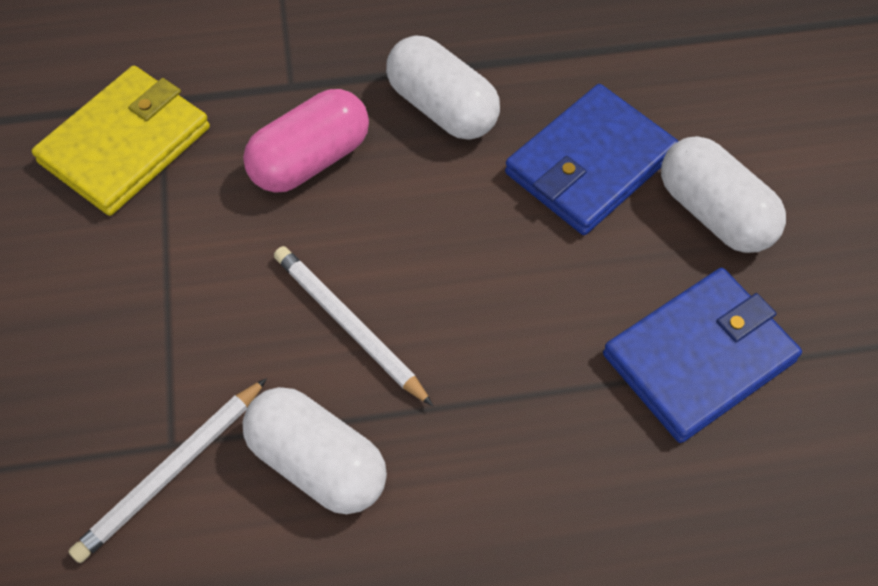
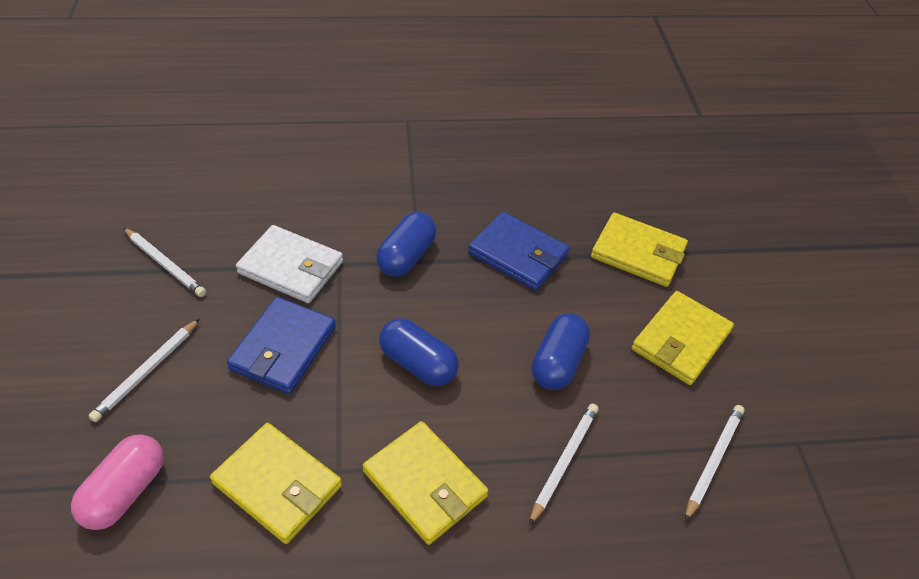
blue capsule: none = 0 -> [376,212,436,277] [379,318,459,386] [532,313,590,390] = 3
white capsule: [243,387,387,514] [386,35,500,139] [661,136,786,253] = 3 -> none = 0
white pencil: [68,378,267,563] [274,246,433,406] = 2 -> [88,318,200,422] [123,228,206,297] [529,404,599,525] [685,405,745,521] = 4
white wallet: none = 0 -> [236,225,343,303] = 1
yellow wallet: [32,66,210,216] = 1 -> [210,423,342,544] [363,421,488,545] [591,213,688,287] [631,291,734,385] = 4

